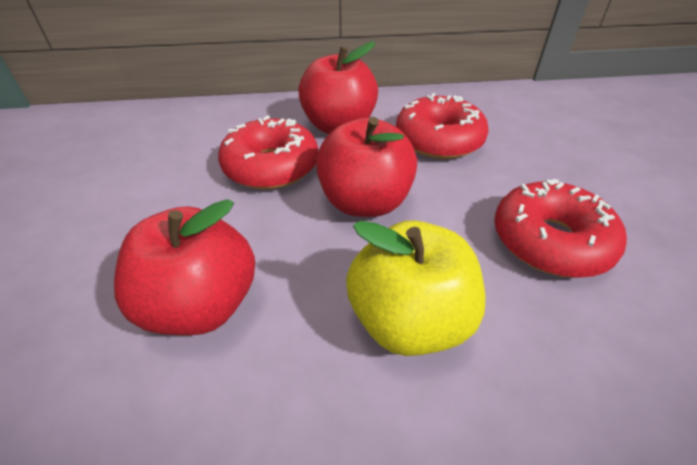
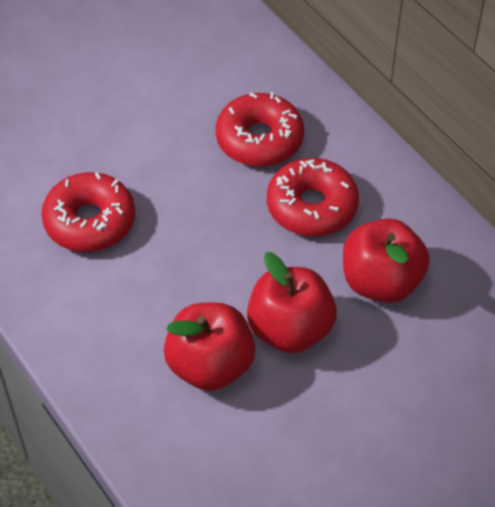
yellow apple: [346,221,485,356] = 1 -> none = 0

